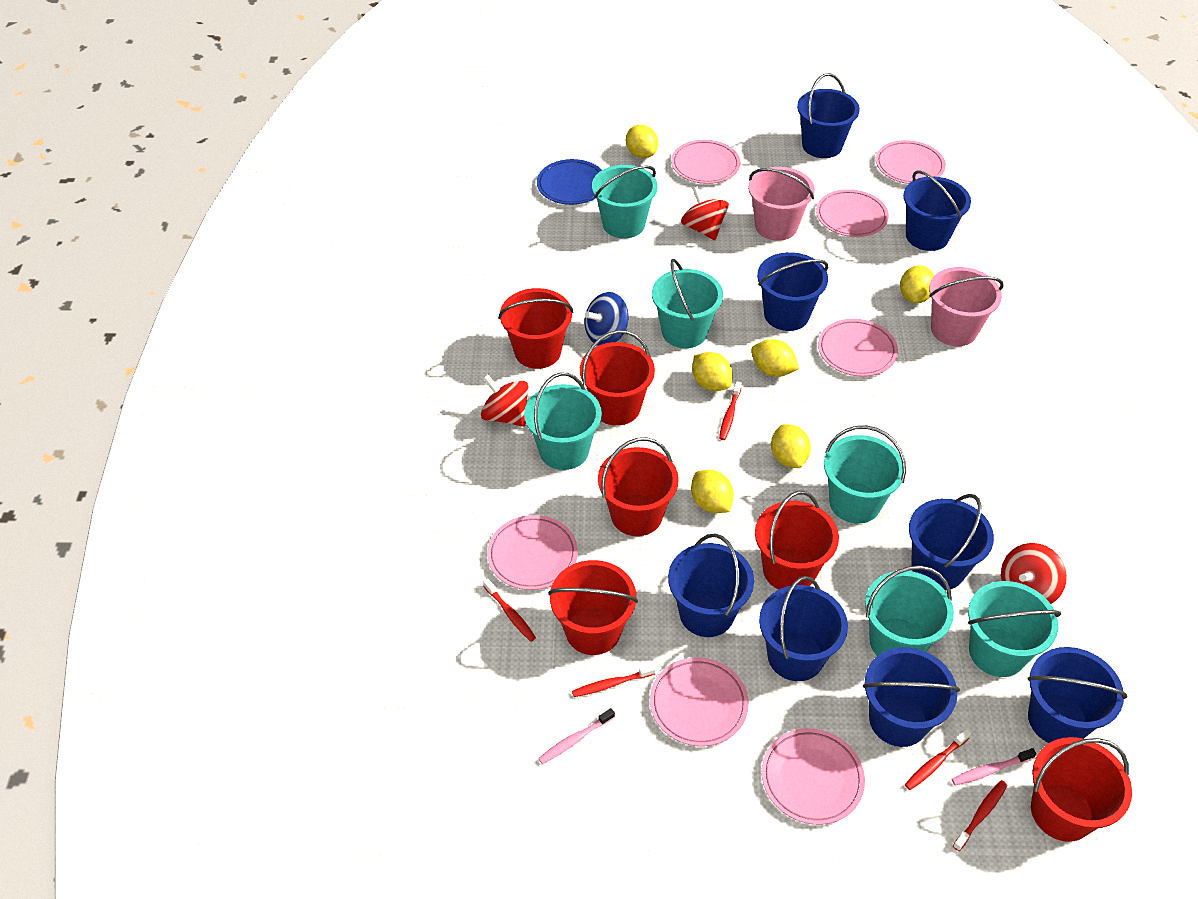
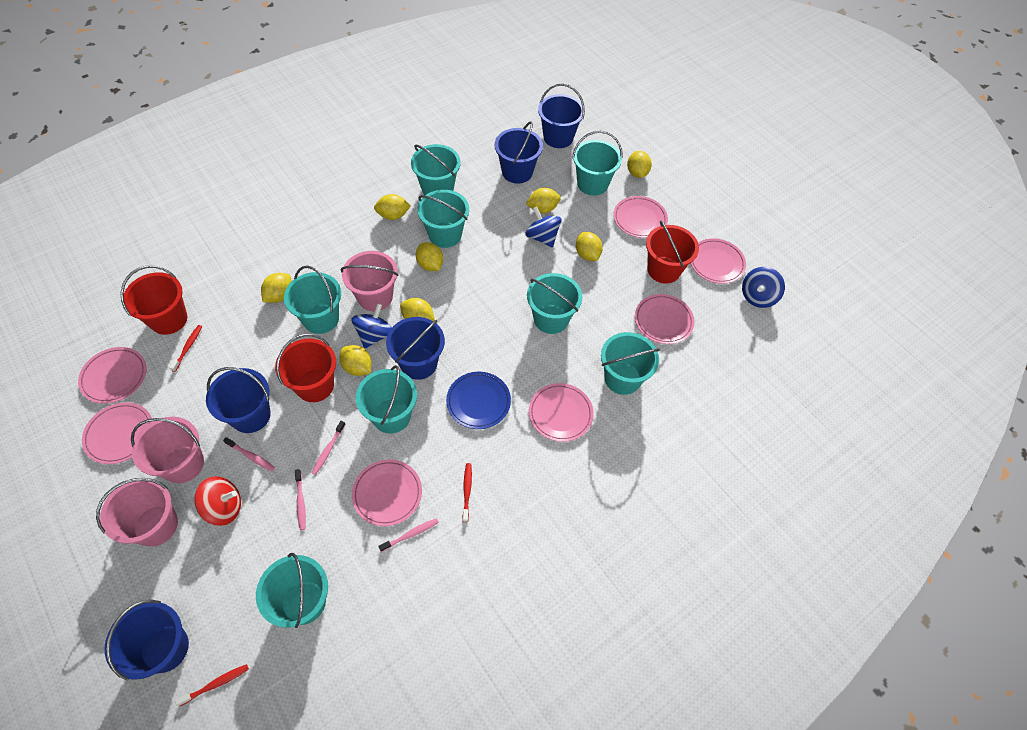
blue bucket: [668,534,754,637] [757,252,829,331] [759,576,848,681] [797,73,860,158] [863,647,960,747] [903,170,971,251] [909,494,994,590] [1027,647,1128,743] = 8 -> [105,599,189,681] [206,367,271,433] [386,317,445,380] [495,121,543,184] [538,84,585,148] = 5
blue spinning top: [585,292,628,346] = 1 -> [351,303,392,348] [525,207,562,248] [742,267,785,308] = 3
pink bucket: [748,167,815,241] [929,267,1004,346] = 2 -> [96,478,178,547] [131,417,204,483] [340,251,399,311] = 3
pink toothbrush: [538,708,615,764] [952,748,1036,786] = 2 -> [223,437,275,471] [295,469,306,530] [312,421,346,475] [378,518,439,552] = 4
red bucket: [498,288,573,369] [548,560,638,655] [580,330,655,426] [598,437,679,536] [755,491,839,590] [1031,737,1132,842] = 6 -> [120,266,187,335] [275,334,336,402] [646,220,699,284] = 3
red spinning top: [481,374,528,427] [681,186,729,240] [1001,543,1067,604] = 3 -> [194,476,241,526] = 1
red toothbrush: [483,578,536,642] [572,664,656,697] [719,382,742,440] [905,729,971,790] [953,780,1008,851] = 5 -> [169,325,202,372] [175,664,249,706] [463,463,472,522] = 3
turquoise bucket: [524,372,602,470] [592,165,658,238] [652,259,723,348] [824,425,906,524] [865,565,954,656] [968,581,1061,677] = 6 -> [256,553,328,628] [284,266,341,334] [356,365,417,433] [411,144,461,195] [417,190,469,248] [527,273,582,334] [572,130,623,196] [601,332,660,395] = 8
yellow lemon: [626,125,658,158] [691,470,734,513] [692,352,733,391] [751,339,799,377] [771,424,811,468] [900,265,934,303] = 6 -> [261,273,292,303] [340,345,372,376] [374,194,411,220] [400,298,435,321] [416,242,443,271] [526,188,561,213] [576,232,603,261] [627,151,652,178] = 8

